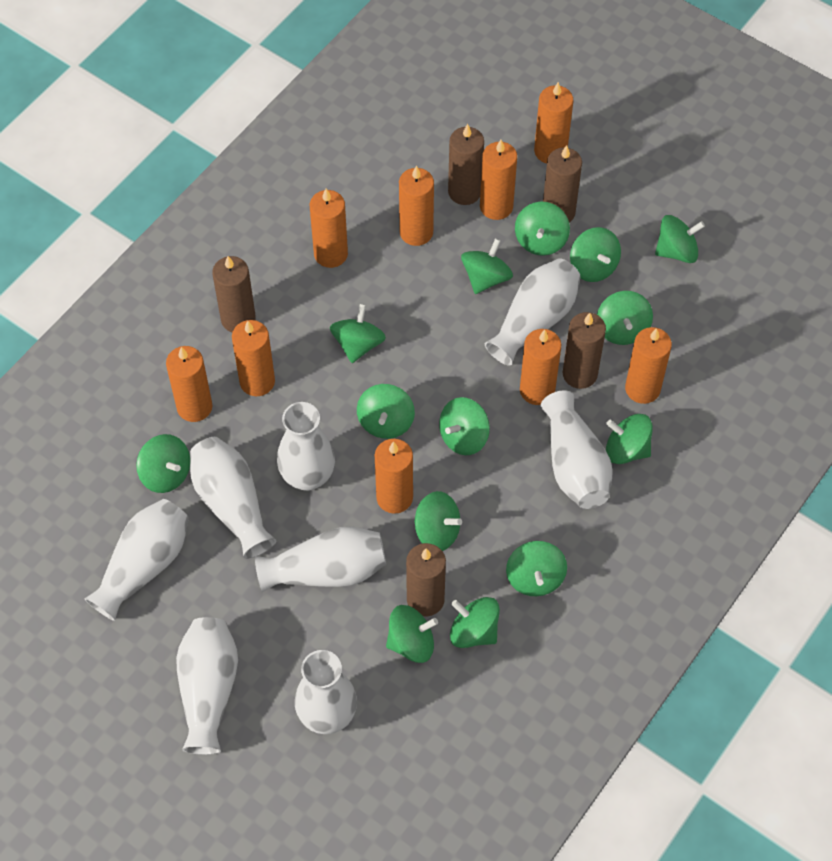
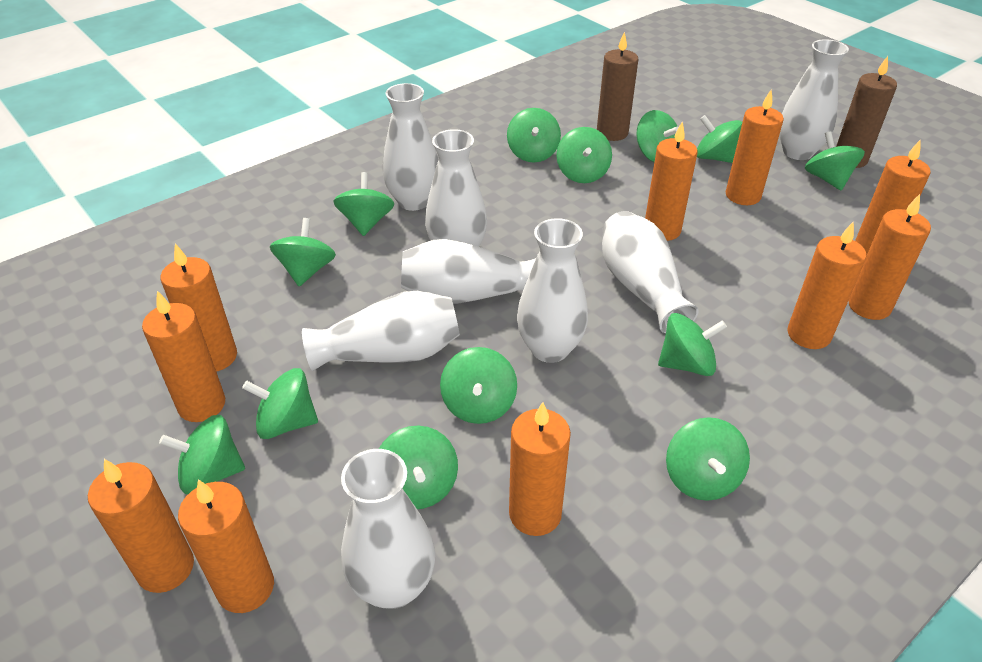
brown candle: [212,256,256,332] [406,543,446,616] [448,124,484,205] [543,145,582,223] [563,312,606,389] = 5 -> [597,32,638,141] [836,56,897,168] = 2
green spinning top: [136,434,190,493] [330,304,386,363] [357,384,415,439] [386,605,438,663] [414,491,462,551] [439,397,490,455] [450,597,500,648] [461,238,513,294] [506,541,567,596] [515,202,570,256] [570,227,621,282] [597,291,653,345] [606,414,653,464] [655,215,705,263] = 14 -> [159,415,245,494] [242,368,318,439] [270,218,336,286] [333,172,394,236] [379,426,458,509] [440,347,517,424] [507,108,561,162] [556,127,612,183] [636,110,679,162] [658,313,727,376] [666,417,750,501] [697,115,742,163] [805,131,865,190] = 13
orange candle: [166,346,212,422] [232,320,275,396] [310,189,348,268] [375,439,413,514] [399,166,434,246] [480,140,517,220] [520,329,561,405] [534,82,573,163] [625,327,672,404] = 9 -> [88,459,194,593] [142,291,225,422] [161,244,237,372] [178,479,274,613] [509,402,571,536] [645,121,698,241] [726,90,784,205] [787,222,866,349] [849,194,931,320] [855,139,931,256] = 10

